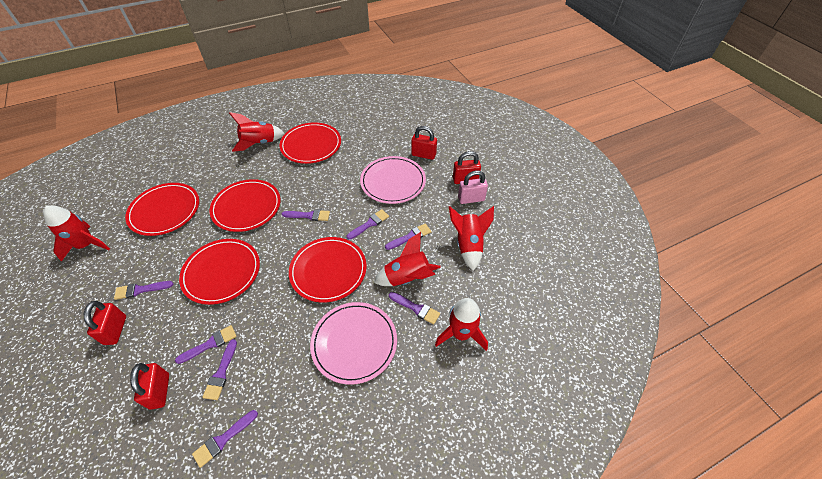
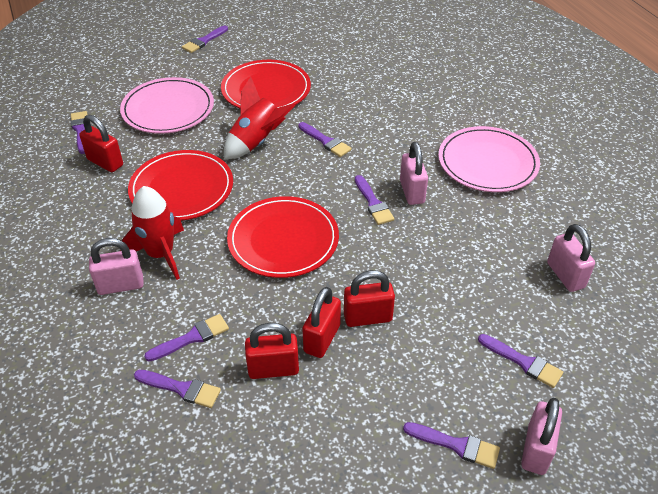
pink padlock: [458,170,488,204] = 1 -> [89,238,144,295] [400,142,428,205] [521,398,562,475] [547,224,595,292] = 4
red plate: [125,183,199,236] [179,239,260,305] [210,179,281,232] [280,122,341,164] [289,237,367,303] = 5 -> [128,150,233,221] [221,60,311,109] [227,196,339,278] = 3
red rocket: [43,205,110,262] [229,112,285,152] [374,232,441,286] [435,298,488,351] [449,206,494,271] = 5 -> [121,186,184,280] [224,77,295,159] = 2

